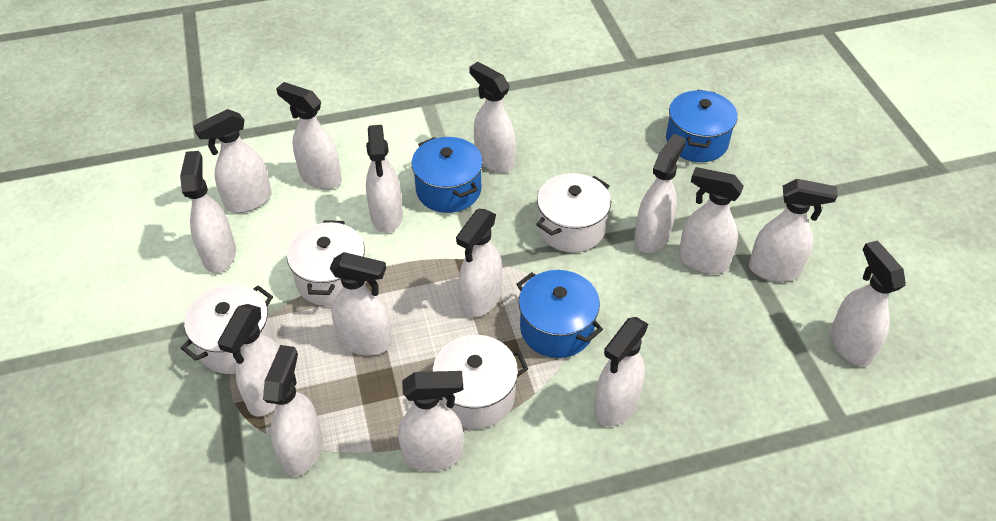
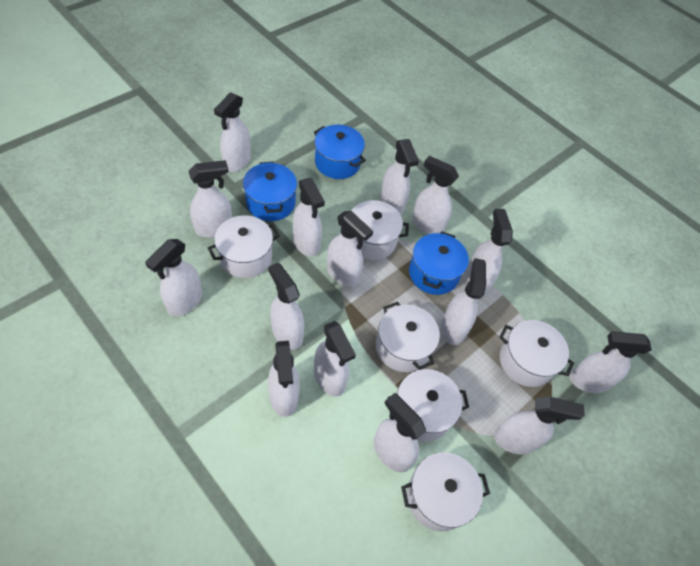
white pot: [181,285,274,374] [287,220,366,306] [432,335,528,429] [536,173,611,253] = 4 -> [208,215,280,278] [352,200,409,260] [376,301,440,372] [387,369,469,442] [401,452,490,532] [499,320,574,387] = 6

